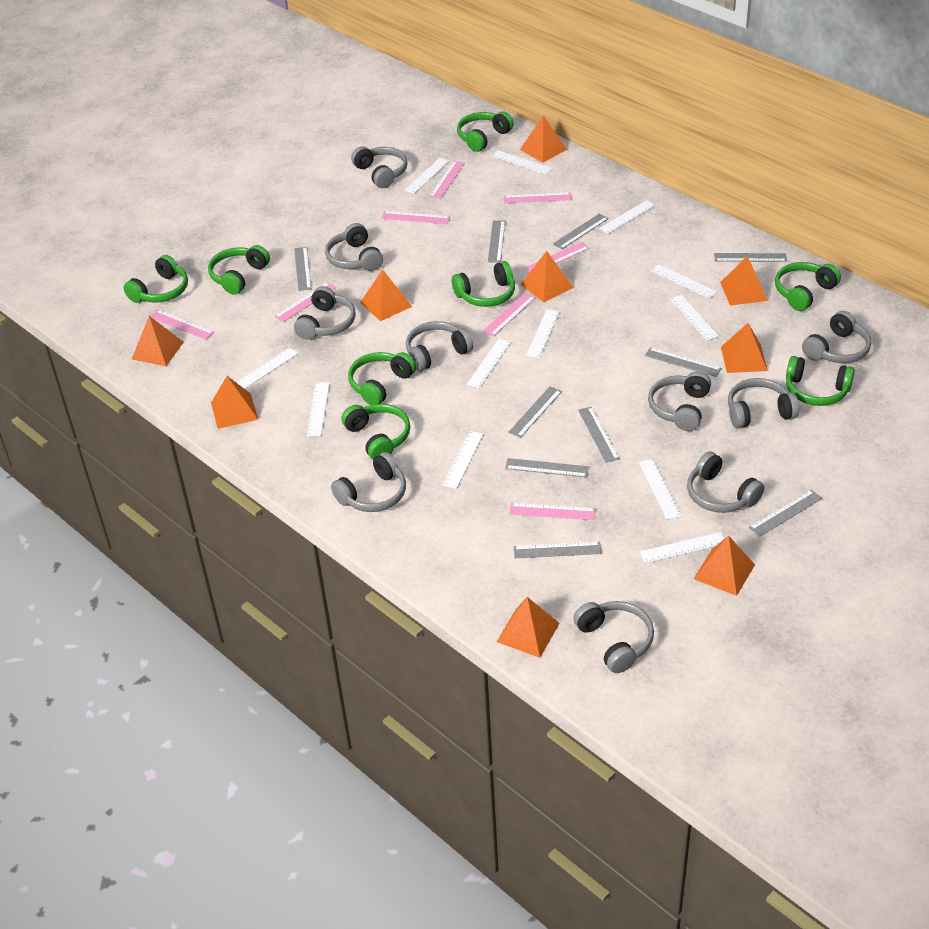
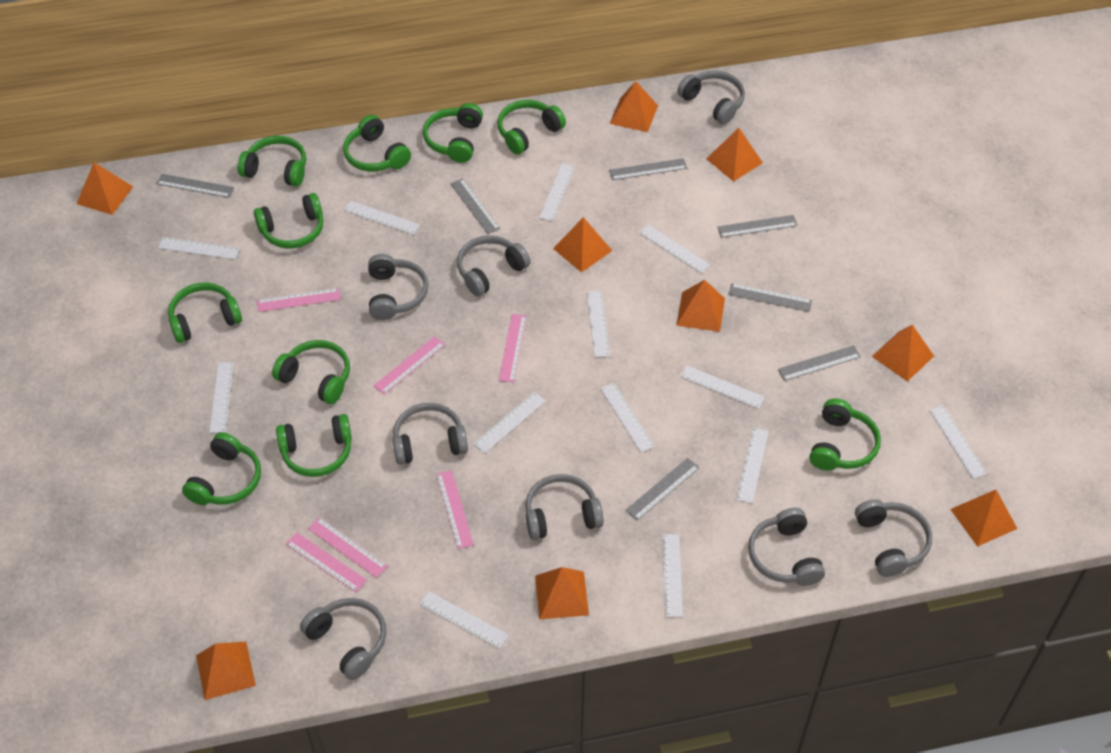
green headphones: [124,255,188,303] [208,245,270,295] [341,404,410,460] [348,352,416,405] [452,261,515,307] [457,112,514,152] [775,262,841,311] [786,356,855,406] = 8 -> [168,282,242,343] [182,432,261,505] [238,136,306,187] [254,193,323,249] [272,340,350,404] [276,414,352,477] [343,115,411,172] [423,103,483,163] [498,100,566,154] [809,399,881,471] = 10
grey headphones: [294,286,356,340] [325,223,383,271] [331,452,406,512] [351,146,408,188] [406,321,473,371] [573,601,654,673] [648,371,711,431] [687,452,764,513] [728,378,799,428] [802,311,871,363] = 10 -> [300,598,386,680] [368,254,429,320] [393,403,468,465] [457,235,531,297] [525,474,604,540] [677,70,745,124] [748,508,825,586] [855,499,932,577] = 8
grey ruler: [294,247,311,291] [488,220,505,263] [505,458,589,477] [508,387,562,438] [514,542,602,558] [553,214,609,249] [578,407,620,462] [645,347,722,377] [714,253,787,262] [749,490,822,537] = 10 -> [156,174,234,198] [450,178,500,234] [609,158,687,180] [625,458,699,521] [717,215,798,238] [728,283,812,312] [778,345,861,381] = 7
pink ruler: [150,309,214,340] [275,282,337,322] [381,211,450,224] [429,161,464,199] [483,293,536,336] [504,192,572,203] [509,503,595,520] [525,242,589,272] = 8 -> [257,288,341,312] [286,532,367,592] [308,517,387,578] [373,336,445,395] [436,470,474,549] [499,314,527,382] = 6
white ruler: [236,347,298,389] [307,383,330,436] [405,158,450,194] [443,431,483,489] [467,339,511,388] [492,150,553,174] [526,309,560,358] [599,200,656,234] [639,459,681,520] [639,532,725,563] [651,264,717,299] [670,294,719,341] = 12 -> [158,237,240,260] [209,362,234,433] [344,201,420,235] [419,591,508,649] [473,392,546,453] [539,163,575,221] [587,291,610,357] [600,383,655,453] [639,225,710,274] [662,534,683,617] [680,365,765,409] [736,428,769,503] [929,406,987,479] = 13

